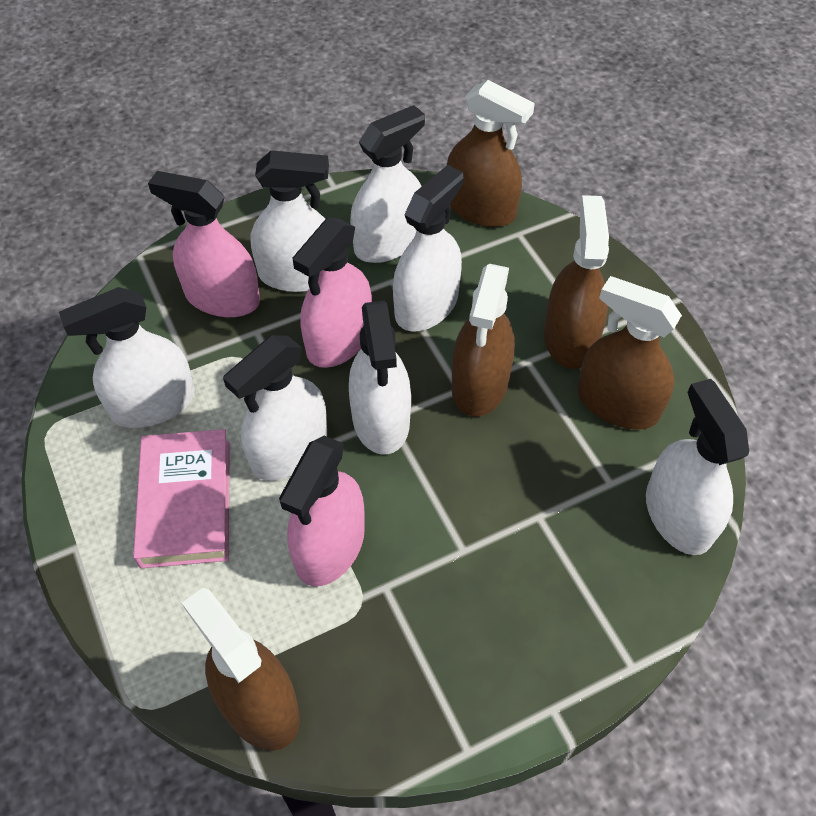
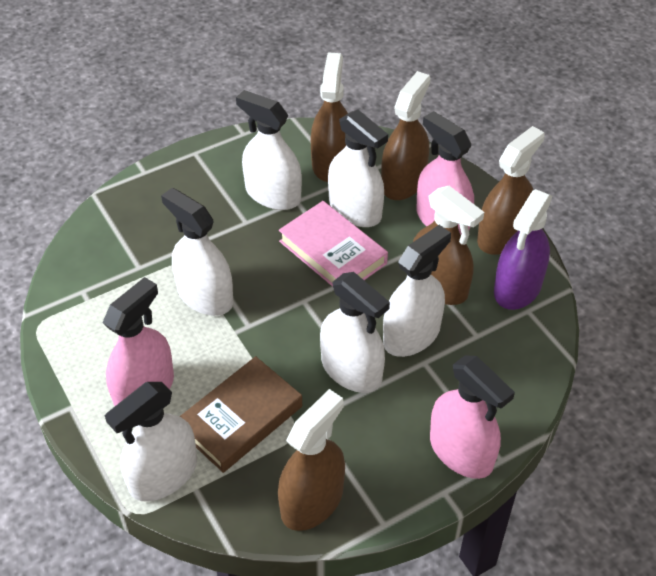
brown book: none = 0 -> [180,356,302,473] = 1
purple spray bottle: none = 0 -> [494,189,552,310] = 1
white spray bottle: [59,287,195,428] [223,335,327,481] [250,150,329,292] [349,300,411,454] [350,105,425,263] [393,165,464,332] [646,379,749,555] = 7 -> [105,382,197,502] [161,188,233,316] [236,90,302,210] [320,272,390,393] [328,110,388,227] [383,225,451,357] = 6

